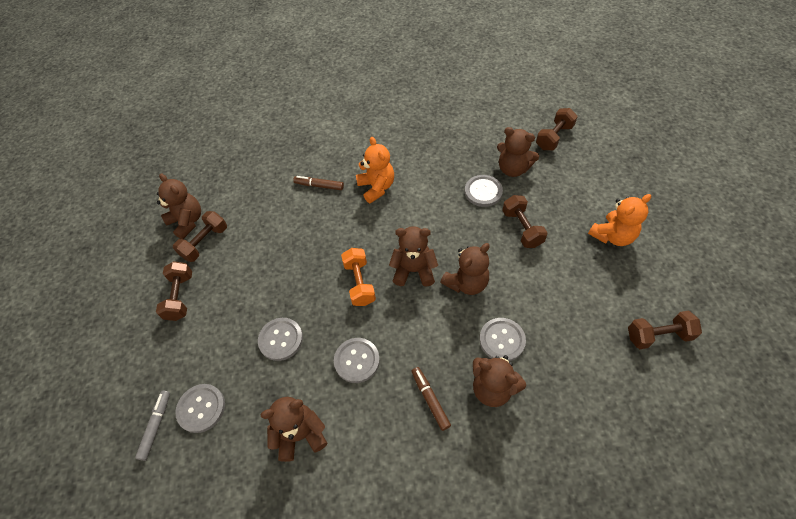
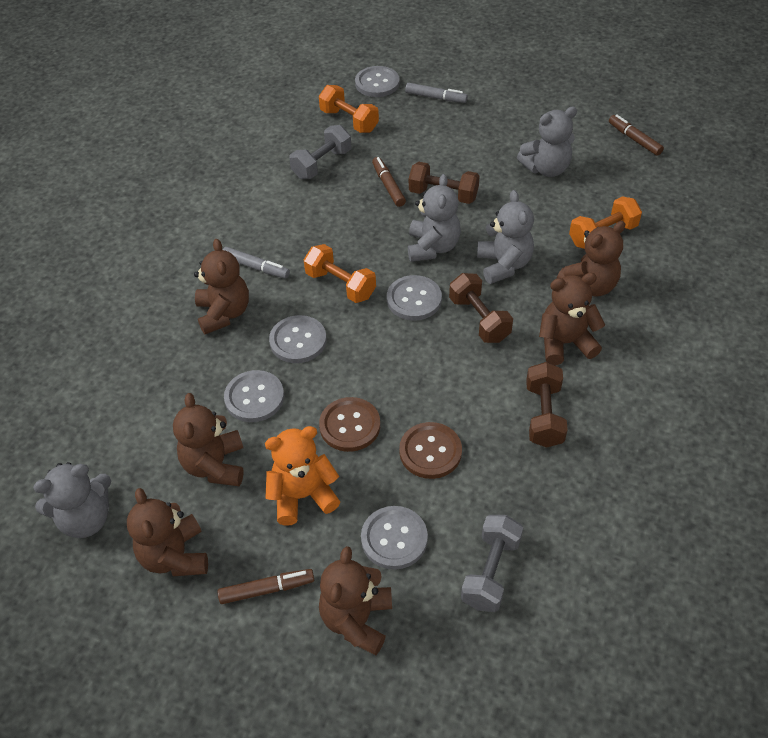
brown button: none = 0 -> [319,397,380,452] [399,422,462,479] = 2
brown dumbbell: [156,261,192,321] [173,211,227,262] [502,195,548,248] [536,108,578,150] [628,310,702,349] = 5 -> [409,162,480,204] [449,273,513,343] [526,362,568,448] = 3
brown marker: [293,176,344,190] [412,367,451,431] = 2 -> [217,569,314,604] [372,157,406,207] [609,114,664,156] = 3
grey dumbbell: none = 0 -> [289,125,351,179] [461,515,523,612] = 2
grey marker: [135,390,170,461] = 1 -> [223,247,290,279] [405,83,468,103] = 2
grey teddy bear: none = 0 -> [33,462,111,538] [408,174,461,262] [477,190,534,284] [517,106,577,177] = 4
orange dumbbell: [341,248,376,306] = 1 -> [304,244,376,303] [319,85,379,133] [569,196,642,249] = 3
orange teddy bear: [356,137,394,204] [588,194,651,246] = 2 -> [265,426,340,526] = 1

